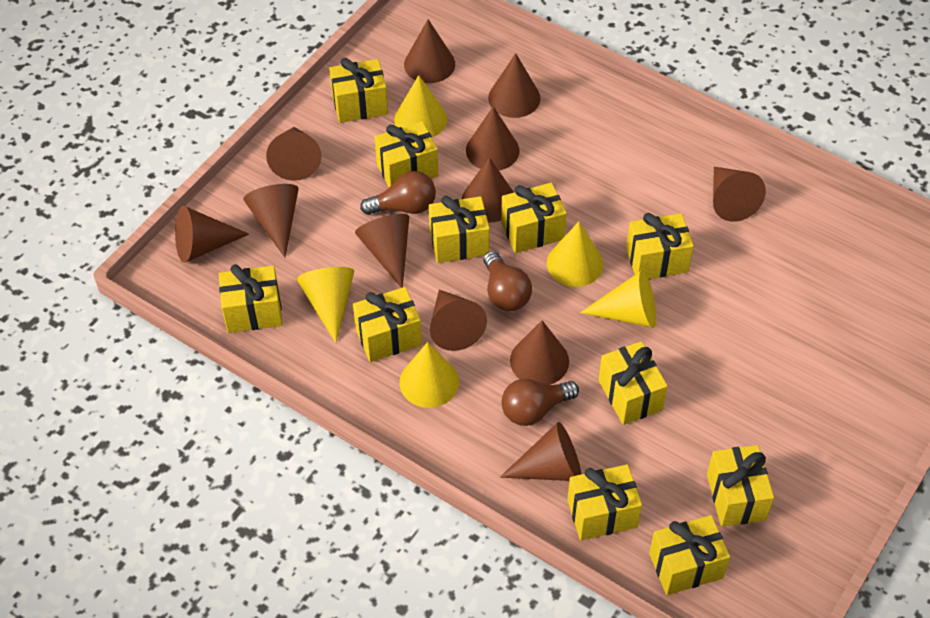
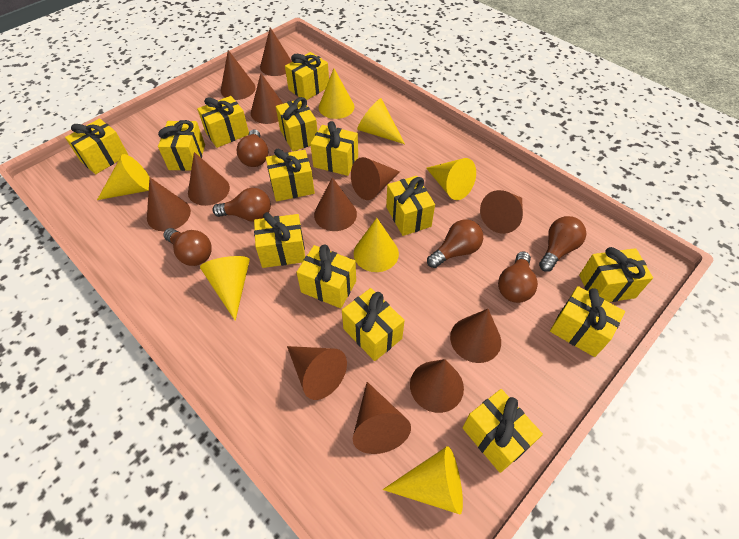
brown light bulb: [360,171,436,215] [483,251,532,311] [501,379,579,426] = 3 -> [163,228,212,266] [213,188,271,222] [237,129,268,167] [427,219,483,268] [498,251,538,303] [539,216,586,272] = 6
yellow cone: [297,267,354,343] [394,75,447,137] [400,342,459,408] [547,222,603,287] [580,270,656,328] = 5 -> [97,154,149,200] [200,256,250,321] [319,69,354,119] [354,218,399,272] [357,98,405,144] [383,446,463,514] [426,158,476,200] = 7
yellow gift: [219,264,283,333] [329,58,388,123] [353,287,422,362] [374,121,438,187] [429,195,490,263] [501,183,567,253] [567,464,642,540] [599,341,668,425] [626,213,694,279] [649,515,730,595] [707,445,774,527] = 11 -> [65,119,128,174] [158,120,205,171] [197,96,249,148] [254,212,305,268] [266,149,315,201] [276,97,318,151] [285,52,329,100] [297,244,356,308] [310,121,358,176] [342,288,405,361] [386,176,435,236] [462,389,543,473] [550,286,625,357] [579,247,653,302] = 14

